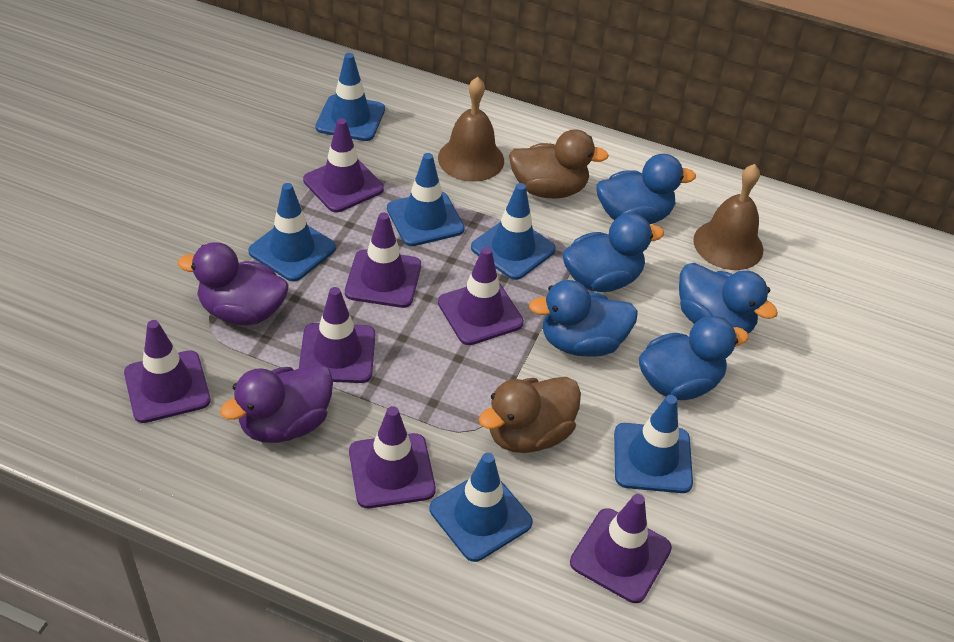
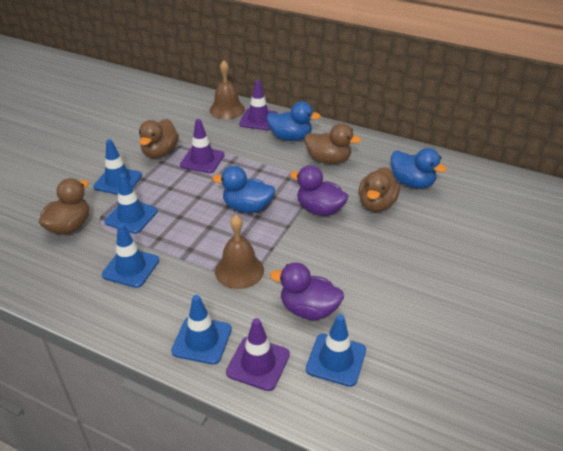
blue duck: [529,280,638,357] [562,213,664,292] [596,154,696,225] [639,316,749,400] [679,263,778,334] = 5 -> [212,166,275,213] [267,101,321,141] [391,148,447,189] = 3
blue traffic cone: [248,183,336,281] [315,53,385,141] [387,153,465,246] [430,453,533,562] [471,183,556,280] [614,395,693,493] = 6 -> [93,139,142,195] [102,223,159,288] [104,173,158,234] [171,295,232,365] [306,314,366,387] = 5
brown duck: [479,377,581,453] [509,129,609,198] = 2 -> [39,178,89,235] [139,119,179,158] [304,123,361,164] [359,167,400,212] = 4
purple traffic cone: [124,320,211,423] [299,287,375,383] [303,118,384,212] [345,213,421,308] [349,406,436,508] [438,247,524,345] [570,494,672,603] = 7 -> [180,119,225,173] [226,318,290,391] [239,80,277,130] = 3

